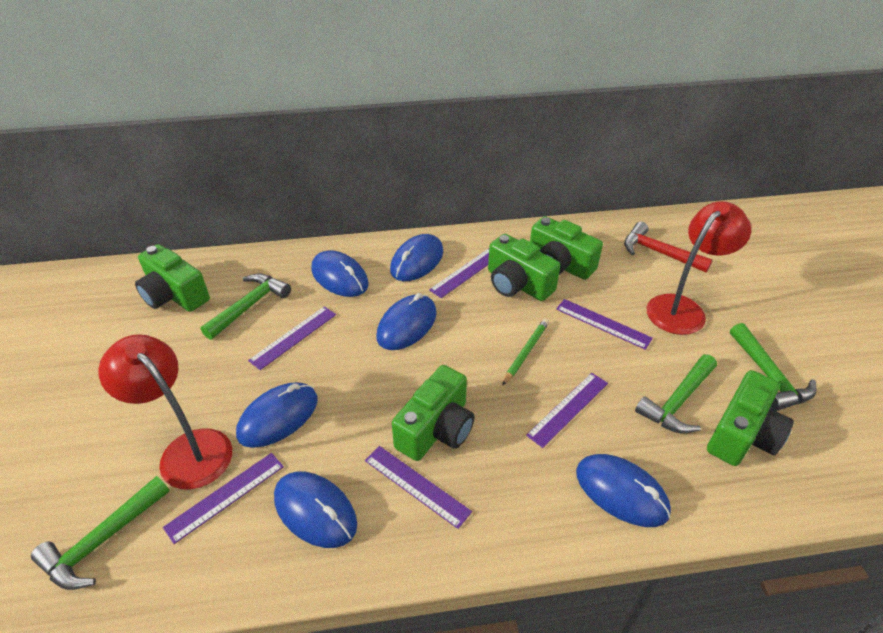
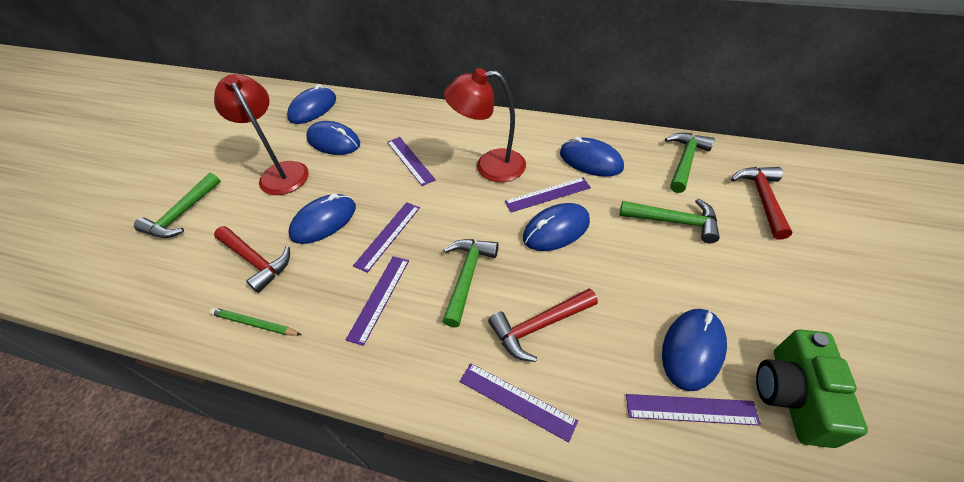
green camera: [135,244,210,312] [392,365,475,461] [488,234,560,301] [530,216,603,280] [707,370,794,466] = 5 -> [756,330,868,448] = 1
red hammer: [624,222,713,273] = 1 -> [214,226,290,293] [488,288,598,362] [731,167,792,240] = 3

